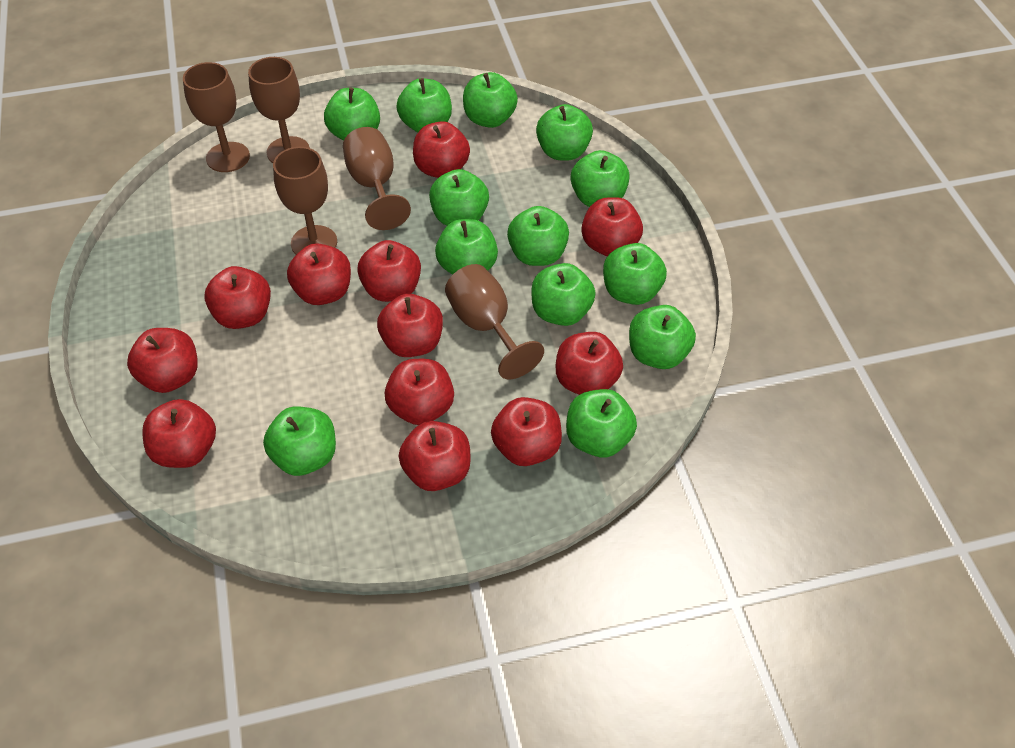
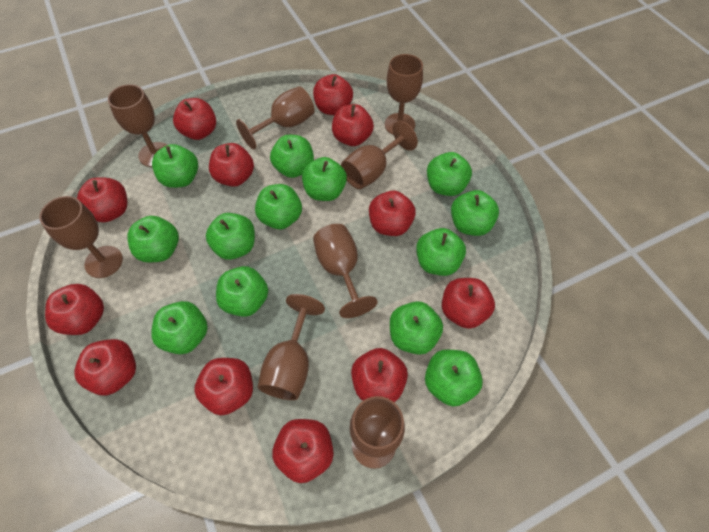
brown goblet: [183,62,250,172] [248,57,310,163] [273,147,337,255] [343,127,411,230] [445,264,544,380] = 5 -> [39,196,123,278] [108,84,167,167] [236,86,315,149] [258,294,325,400] [313,224,378,318] [341,121,418,189] [350,396,405,469] [385,54,423,134] = 8

